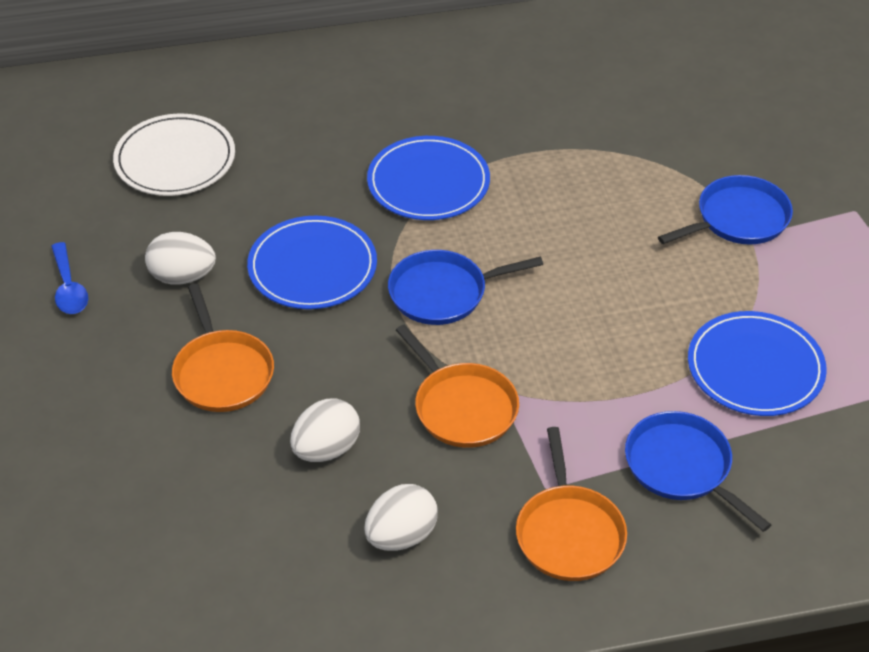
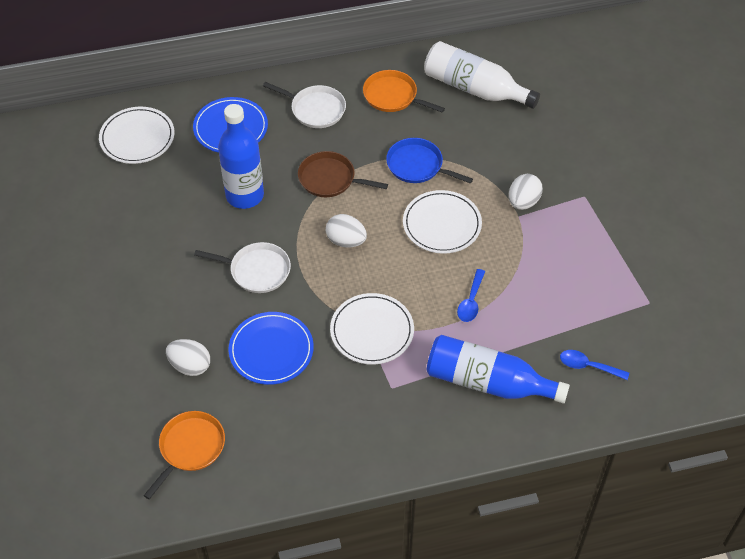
blue bottle: none = 0 -> [218,104,264,209] [426,335,570,403] = 2
blue pan: [388,250,543,325] [625,411,771,532] [658,175,793,245] = 3 -> [386,138,473,184] = 1
blue plate: [247,216,377,309] [367,136,490,220] [688,311,827,416] = 3 -> [193,97,268,153] [229,312,314,385] = 2
blue spoon: [51,242,88,314] = 1 -> [457,269,485,322] [560,350,629,380] = 2
brown pan: none = 0 -> [298,151,388,197] = 1
orange pan: [172,284,274,412] [396,325,519,448] [516,427,627,581] = 3 -> [144,411,225,499] [363,70,445,113] = 2
white bottle: none = 0 -> [424,41,540,109] = 1
white pan: none = 0 -> [194,242,291,293] [263,82,346,128] = 2
white plate: [113,114,235,196] = 1 -> [99,107,175,164] [330,293,414,365] [403,190,482,254] = 3

